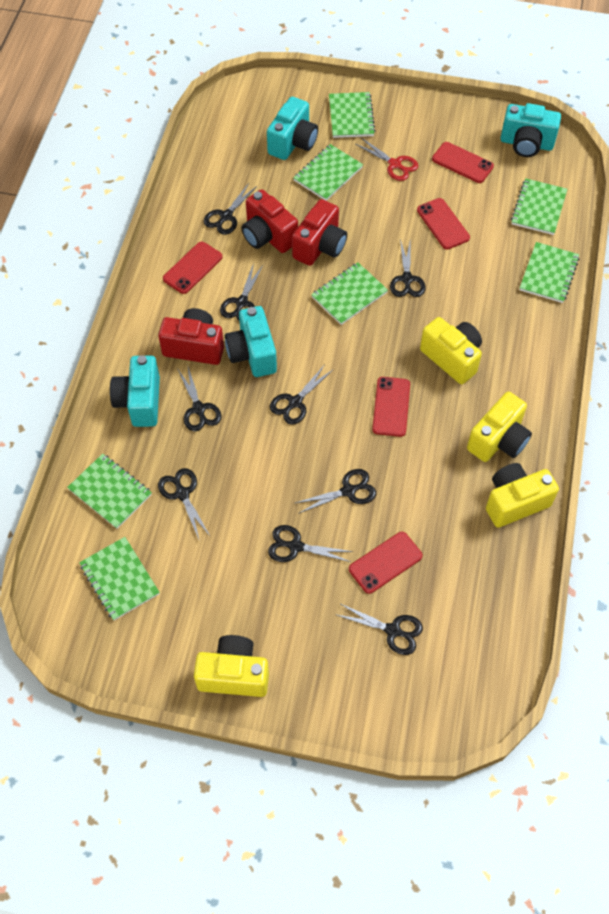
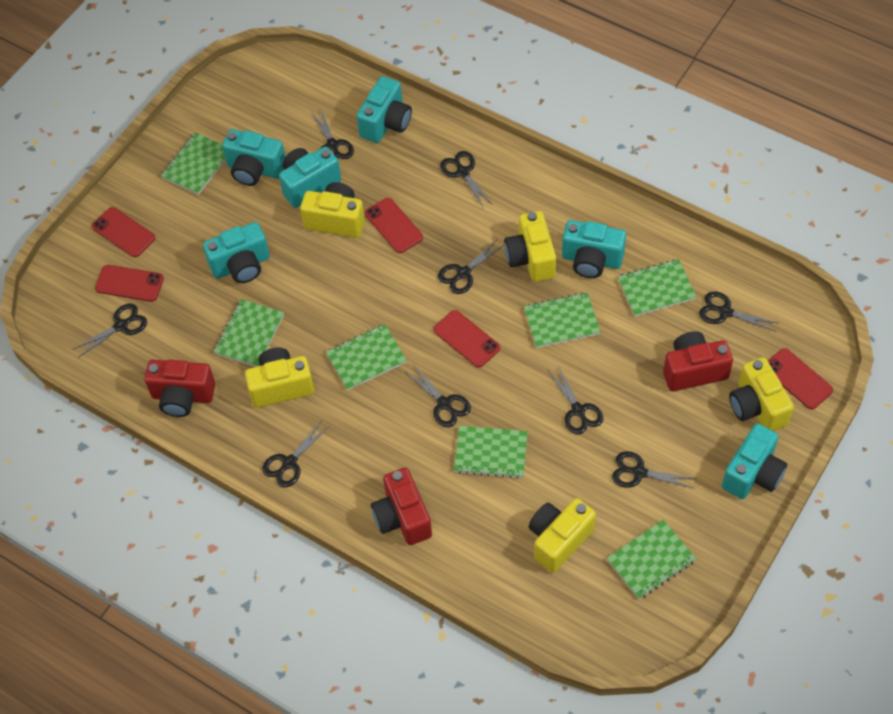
red scissors: [356,138,418,181] = 1 -> none = 0
turquoise camera: [110,355,160,427] [225,306,277,377] [267,97,318,160] [500,103,561,157] = 4 -> [203,222,270,283] [222,129,285,186] [279,147,341,208] [356,76,412,143] [562,220,626,278] [722,423,787,499] = 6
yellow camera: [194,635,269,697] [420,317,482,384] [467,392,532,462] [486,463,559,528] = 4 -> [245,348,314,408] [300,182,365,238] [504,211,556,282] [529,498,596,573] [729,357,794,431] = 5

